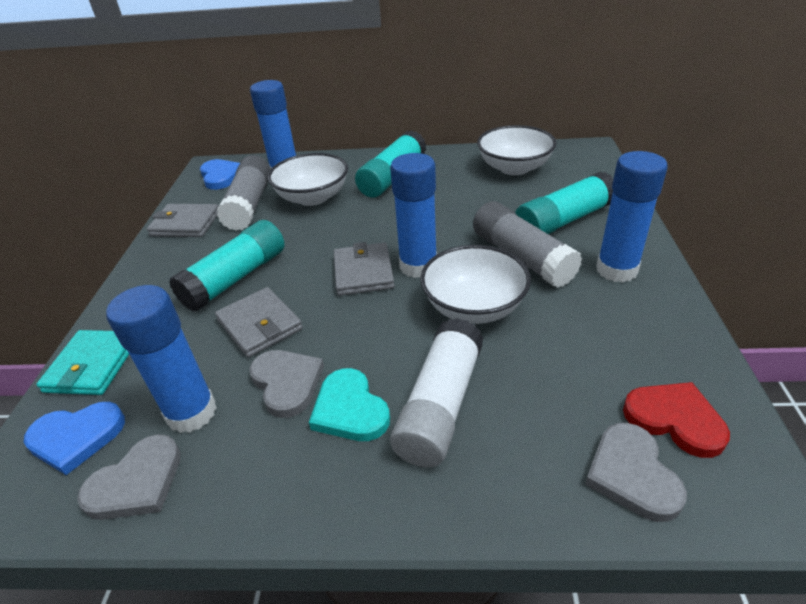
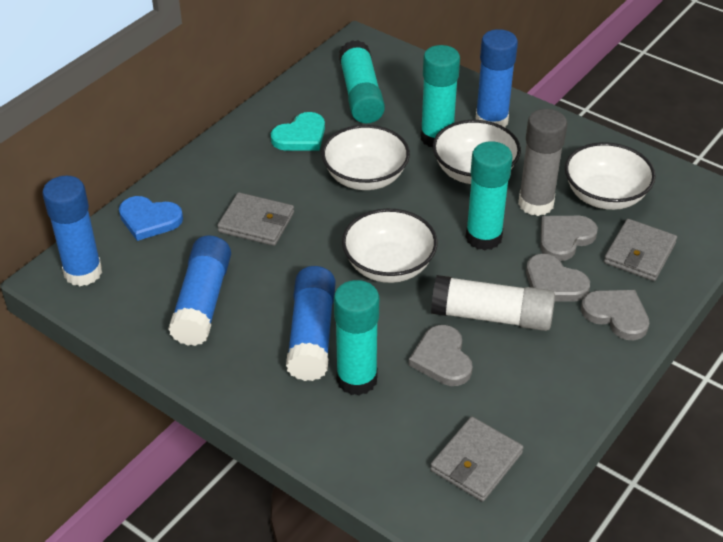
blue heart: [24,402,125,475] [200,159,240,190] = 2 -> [119,196,183,241] = 1
grey glue stick: [217,155,271,231] [473,201,582,288] = 2 -> [518,109,567,216] = 1
grey heart: [77,434,181,520] [249,350,324,418] [585,423,687,522] = 3 -> [408,325,473,386] [526,254,590,302] [540,216,598,261] [581,290,649,340] = 4
red heart: [623,382,730,458] = 1 -> none = 0
turquoise glue stick: [169,220,285,311] [355,130,426,198] [515,172,613,234] = 3 -> [334,280,379,395] [339,40,385,123] [420,45,460,147] [466,141,513,251] = 4
turquoise wallet: [36,330,129,395] = 1 -> none = 0
white bowl: [268,153,348,206] [420,245,531,324] [477,125,556,175] = 3 -> [321,125,410,190] [342,209,437,283] [433,120,521,184] [565,142,656,210] = 4

